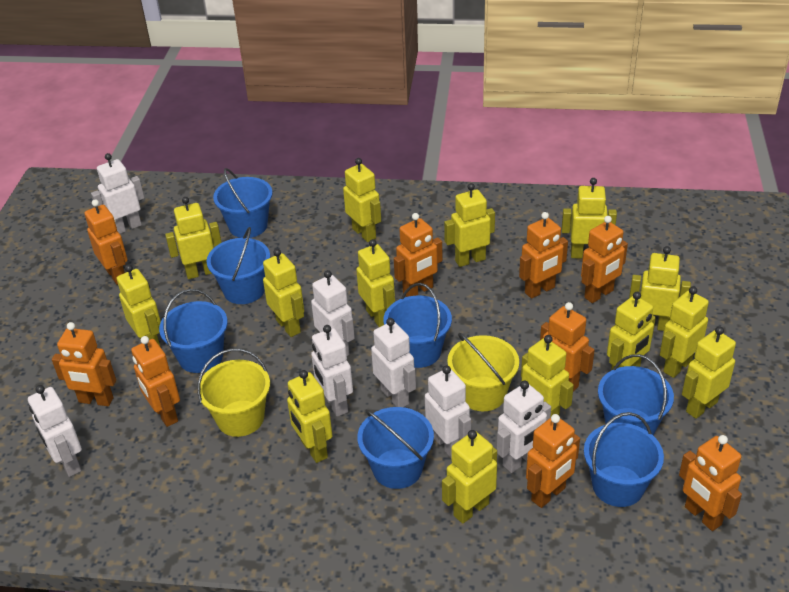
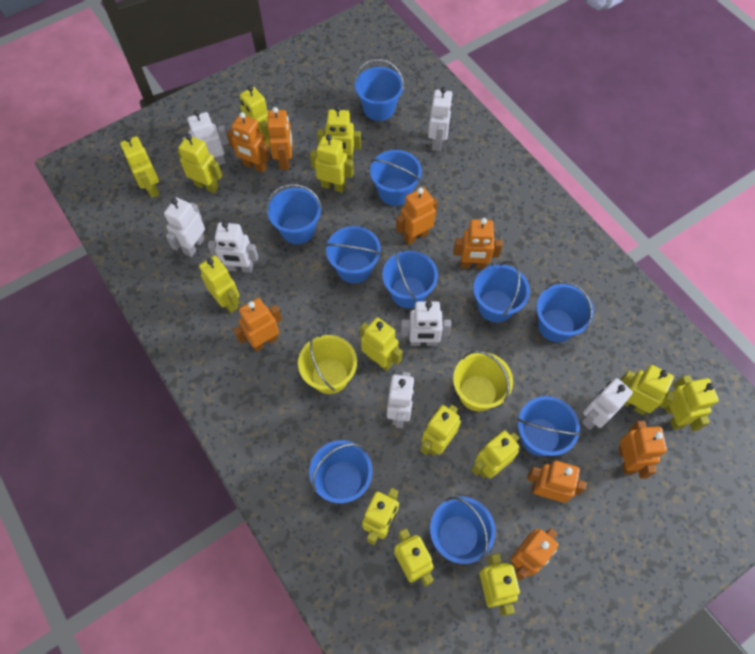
blue bucket: [159,289,228,373] [206,227,270,304] [213,168,273,238] [357,407,434,489] [384,283,452,368] [584,412,664,507] [598,354,674,435] = 7 -> [267,184,322,244] [309,440,373,503] [325,226,381,283] [355,59,404,121] [370,150,422,206] [382,248,438,308] [430,497,496,564] [473,261,530,323] [517,396,581,456] [536,281,594,342] = 10
orange robot: [52,322,116,406] [84,199,128,285] [131,336,180,427] [394,213,443,297] [519,212,568,299] [526,414,580,508] [540,302,595,392] [581,216,628,303] [679,435,742,531] = 9 -> [227,112,270,173] [233,298,282,352] [267,107,292,170] [396,187,438,245] [453,218,503,269] [510,528,559,580] [527,461,587,503] [619,421,667,479] = 8

